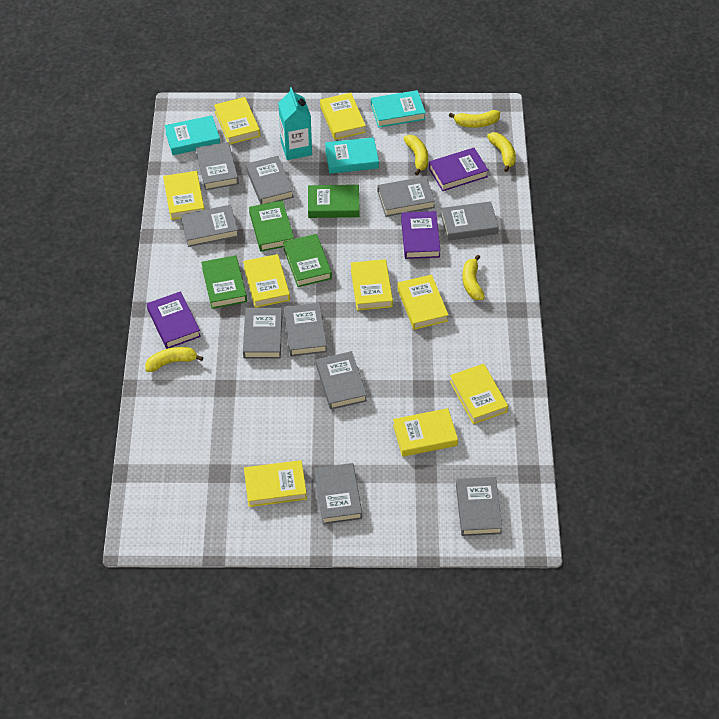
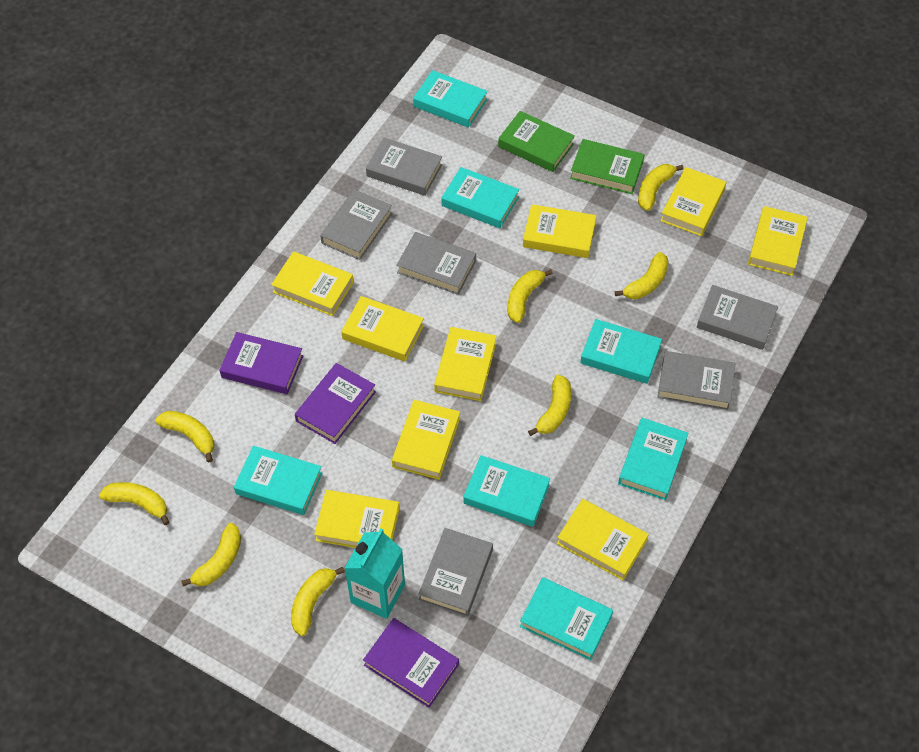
green book: [201,255,247,309] [249,200,294,252] [283,234,332,287] [308,185,360,218] = 4 -> [498,111,575,172] [570,139,644,194] = 2
grey book: [180,205,239,247] [196,142,239,190] [243,308,282,358] [246,156,294,205] [283,303,327,356] [314,463,362,524] [316,351,367,410] [377,176,435,217] [441,201,499,241] [456,477,503,536] = 10 -> [320,190,393,260] [366,138,442,196] [396,232,476,295] [418,528,493,616] [657,351,736,410] [697,285,778,350] = 6
turquoise book: [164,115,220,155] [325,137,379,174] [371,90,426,128] = 3 -> [234,446,322,515] [413,70,488,128] [442,167,519,228] [463,455,550,527] [520,577,613,660] [580,319,662,384] [618,418,688,500] = 7
yellow banana: [145,347,203,372] [403,135,428,175] [449,110,500,128] [462,255,485,300] [487,132,516,172] = 5 -> [99,482,170,525] [155,411,214,463] [181,523,241,586] [291,567,345,636] [508,269,553,323] [528,375,571,436] [615,252,669,299] [638,164,684,211] = 8

